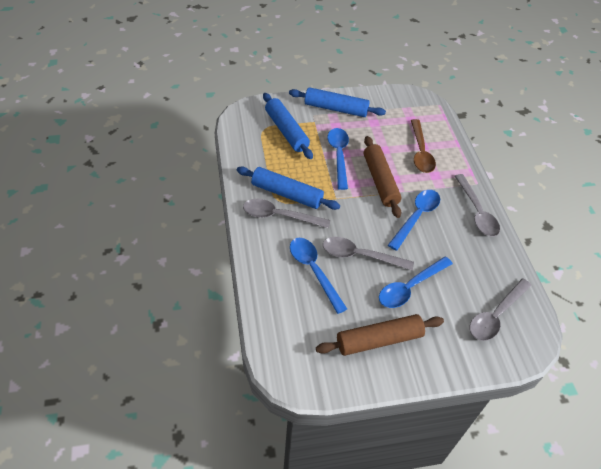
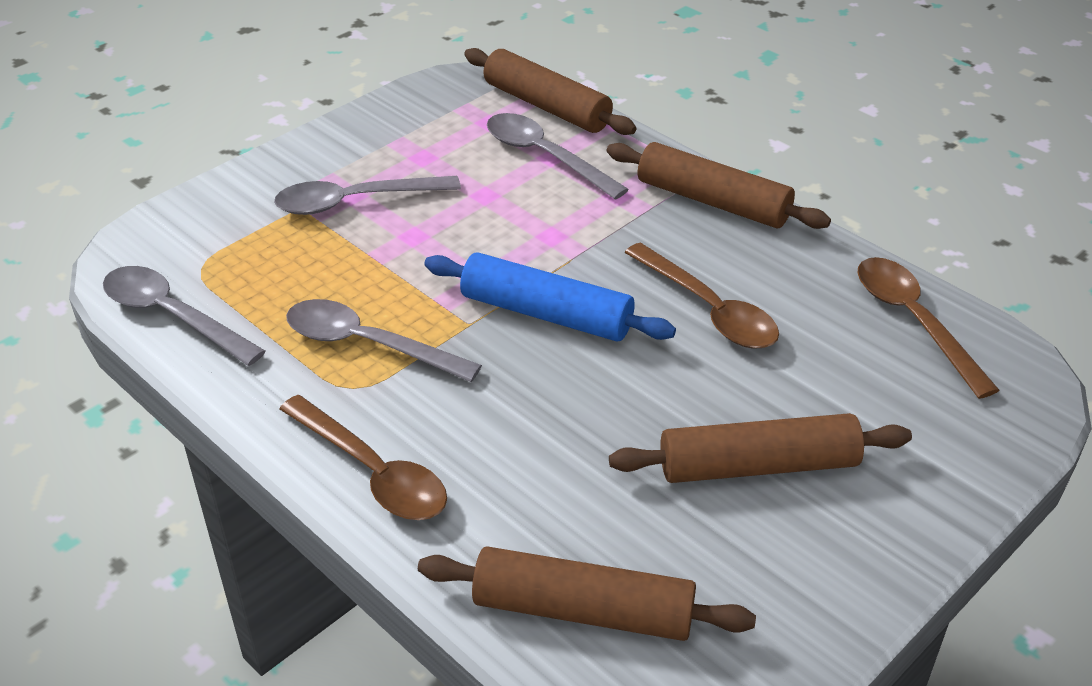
blue rolling pin: [237,167,340,210] [263,93,313,159] [289,87,386,117] = 3 -> [424,253,676,342] = 1
blue spoon: [290,238,347,314] [327,128,349,190] [379,256,453,308] [388,190,440,251] = 4 -> none = 0
brown rolling pin: [316,314,444,356] [364,136,401,218] = 2 -> [418,546,756,641] [464,48,636,135] [607,142,831,229] [609,413,912,483] = 4
brown spoon: [411,119,436,173] = 1 -> [279,395,447,520] [624,242,779,349] [858,257,1000,399] = 3

